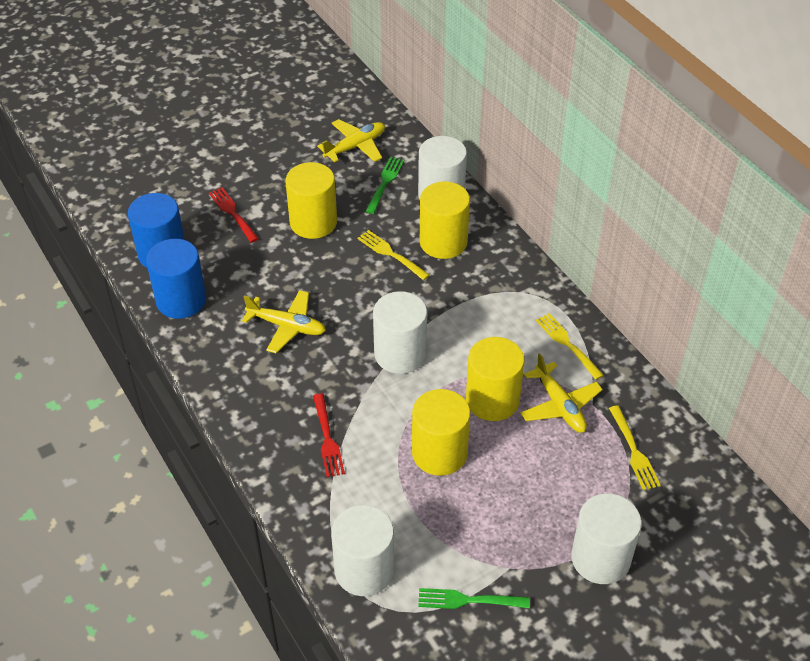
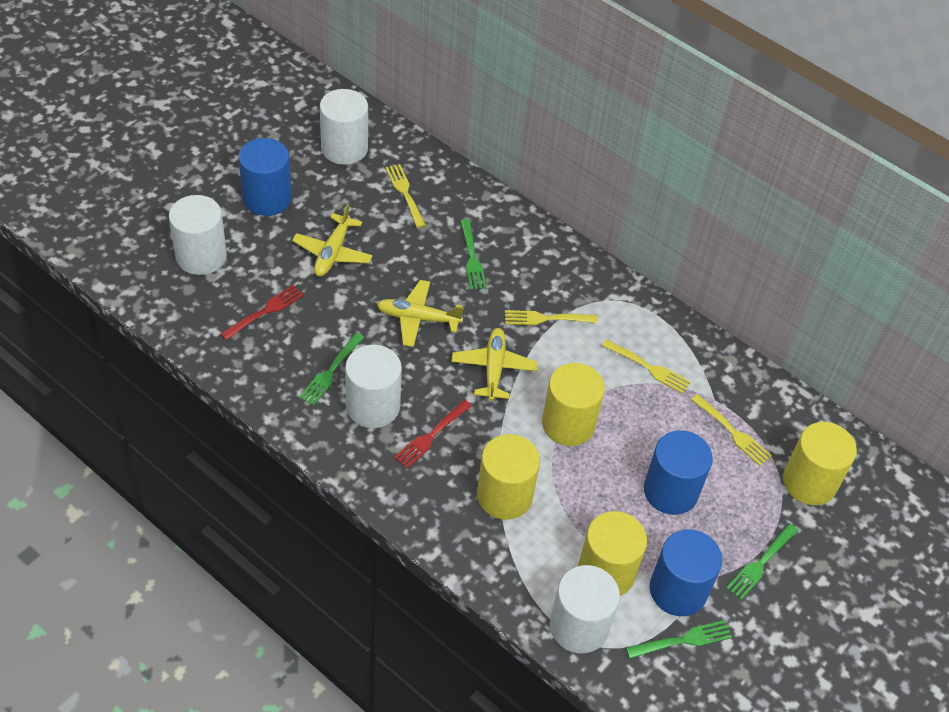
blue cylinder: [128,193,185,268] [146,239,206,319] = 2 -> [238,138,292,216] [644,430,713,515] [650,529,722,616] = 3
green fork: [366,157,404,214] [418,588,530,609] = 2 -> [299,333,365,406] [461,219,487,290] [626,620,732,659] [726,523,798,600] = 4
yellow fork: [357,230,430,280] [536,313,604,380] [609,406,661,490] = 3 -> [385,164,426,228] [505,310,598,325] [602,339,691,394] [691,394,772,466] = 4

